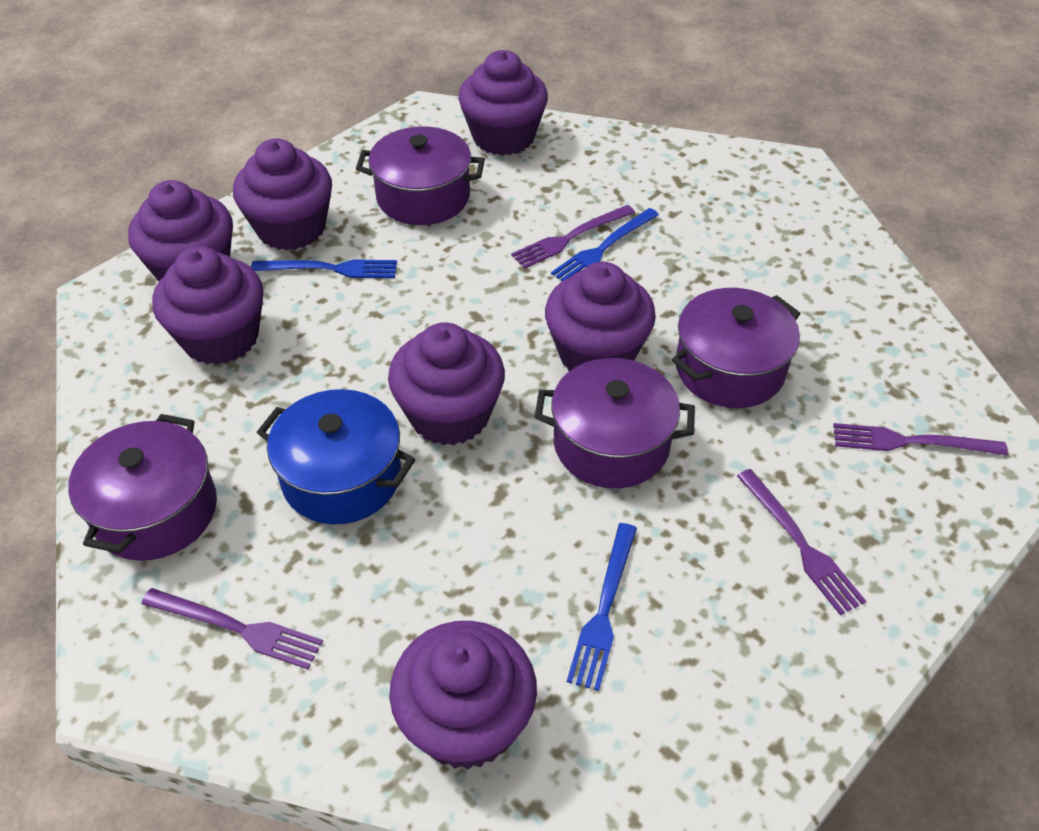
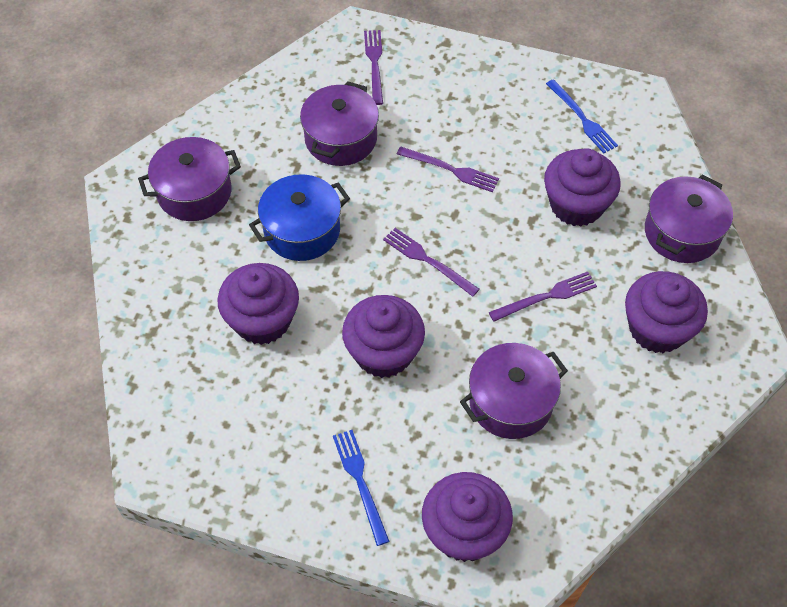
blue fork: [251,259,397,278] [551,208,659,281] [567,523,637,691] = 3 -> [333,430,390,546] [546,79,618,153] = 2
purple cupcake: [128,180,233,281] [152,246,264,365] [233,139,332,251] [388,322,505,446] [389,621,537,770] [459,50,548,156] [545,262,656,371] = 7 -> [217,263,299,345] [342,295,425,378] [422,472,513,562] [544,148,621,227] [625,271,708,353] = 5

